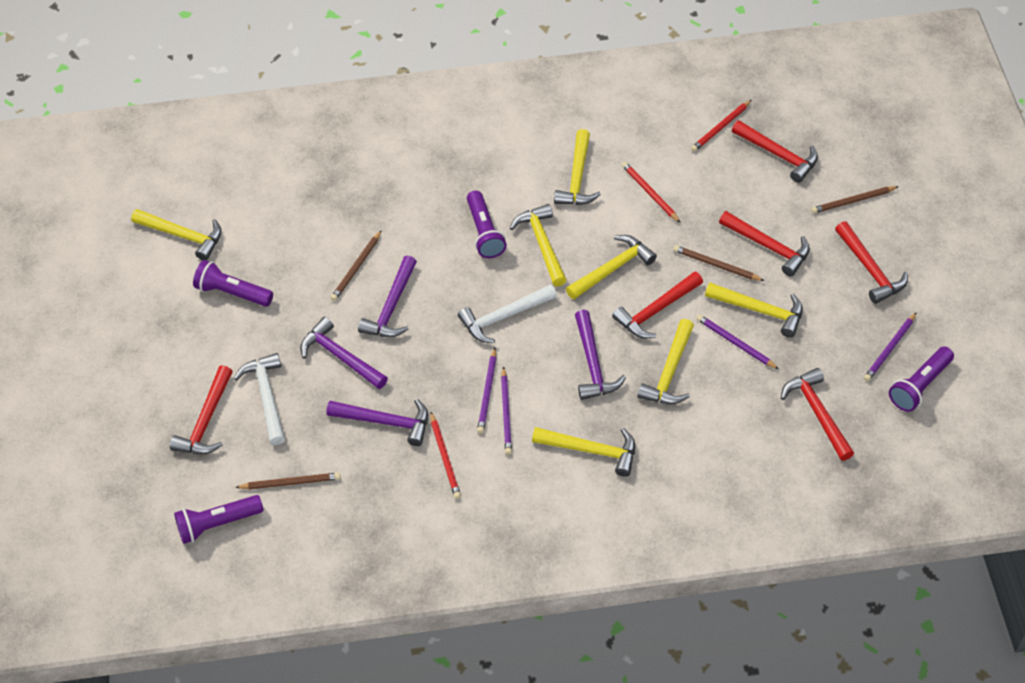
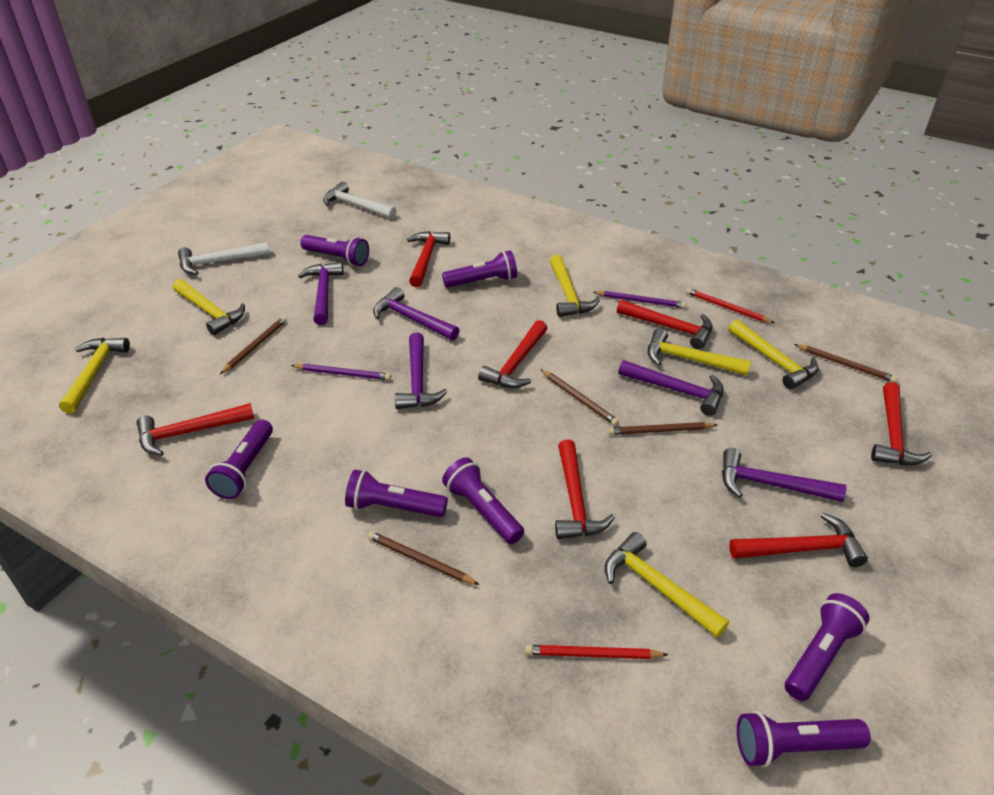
brown pencil: [235,472,341,490] [331,230,382,301] [673,245,764,281] [811,186,899,213] = 4 -> [220,316,287,374] [367,531,479,585] [540,369,619,426] [608,422,717,435] [794,344,898,383] = 5
purple flashlight: [174,495,263,544] [193,260,273,307] [467,190,507,258] [889,346,954,412] = 4 -> [205,420,273,499] [300,235,369,266] [345,470,448,517] [442,250,517,288] [442,457,524,544] [737,711,871,767] [785,593,870,701] = 7
purple hammer: [300,317,388,389] [326,399,428,446] [358,256,417,337] [575,310,626,400] = 4 -> [298,262,343,325] [373,287,460,340] [395,333,447,409] [618,360,724,416] [722,448,846,502] = 5
purple pencil: [477,348,496,433] [501,366,512,455] [696,314,779,369] [864,312,917,381] = 4 -> [291,364,391,380] [593,291,686,308] = 2
red hammer: [170,365,233,454] [612,271,703,339] [719,211,810,276] [732,120,818,183] [781,368,854,461] [835,221,908,304] = 6 -> [136,403,254,456] [407,231,450,287] [478,320,548,388] [555,439,615,539] [617,300,713,349] [729,513,868,567] [871,382,932,465] = 7
red pencil: [430,412,461,499] [622,162,681,223] [691,100,751,152] = 3 -> [525,645,669,659] [686,288,775,323] = 2
yellow hammer: [131,209,222,260] [510,204,567,287] [532,427,635,477] [554,129,601,205] [566,235,657,299] [638,319,694,404] [705,283,803,338] = 7 -> [59,338,130,413] [173,279,245,335] [550,255,600,317] [605,532,729,638] [648,328,751,375] [728,319,819,389] = 6

